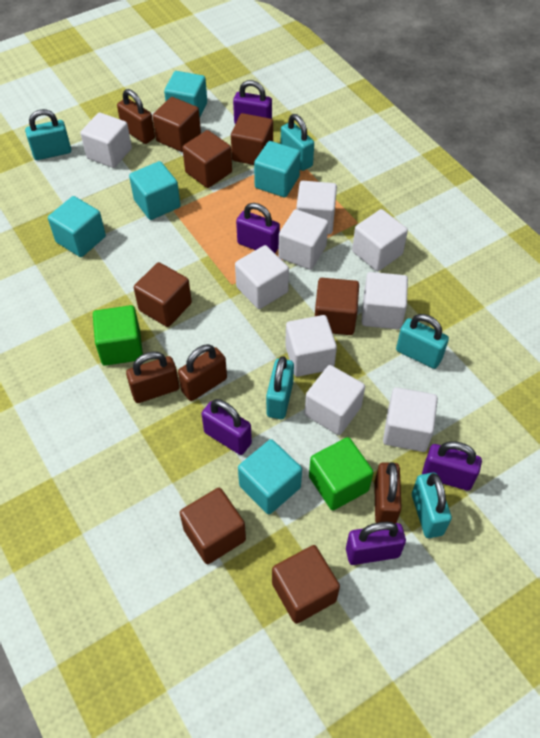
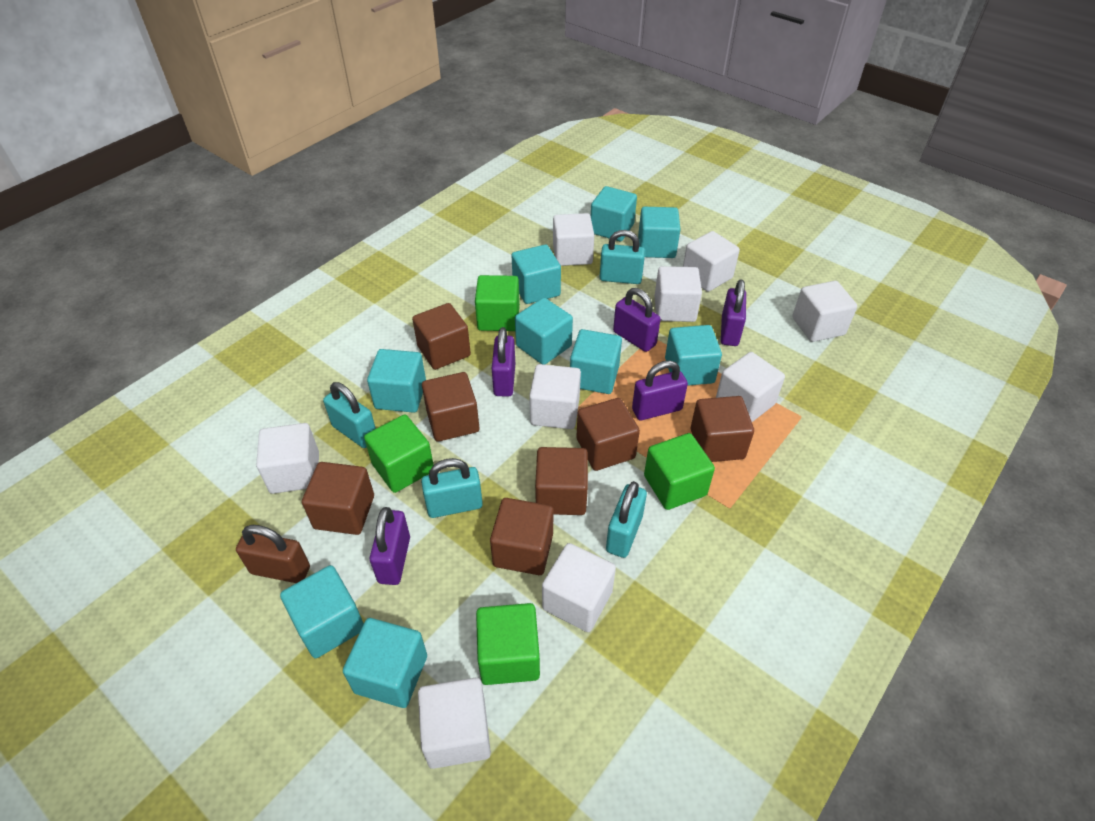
brown padlock: [117,89,155,144] [126,352,180,403] [178,344,227,401] [374,462,402,524] = 4 -> [236,525,310,583] = 1
green cube: [93,305,143,366] [309,437,374,510] = 2 -> [364,414,434,493] [475,275,520,331] [476,603,540,685] [644,433,715,510] = 4
turquoise cube: [48,196,106,257] [129,161,180,220] [164,71,207,117] [238,439,302,514] [254,141,301,197] = 5 -> [280,565,364,658] [343,618,427,708] [367,349,426,413] [512,245,561,304] [515,298,573,365] [570,329,622,394] [591,186,637,241] [638,207,681,258] [665,325,722,386] = 9
turquoise padlock: [25,109,71,160] [266,356,294,419] [281,114,314,171] [396,314,449,369] [412,473,452,538] = 5 -> [323,382,376,448] [421,458,483,518] [600,230,645,284] [606,481,647,558] = 4

